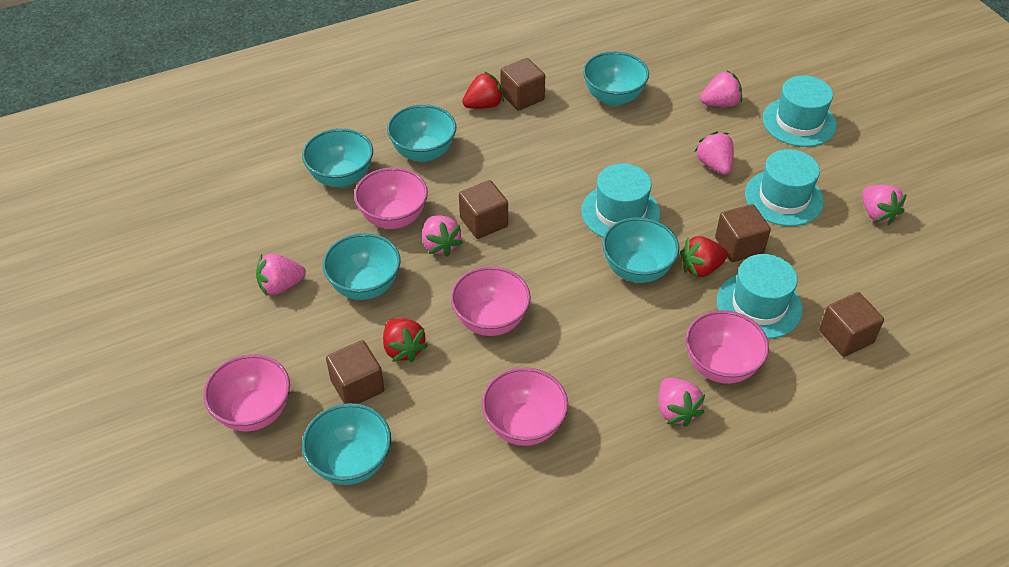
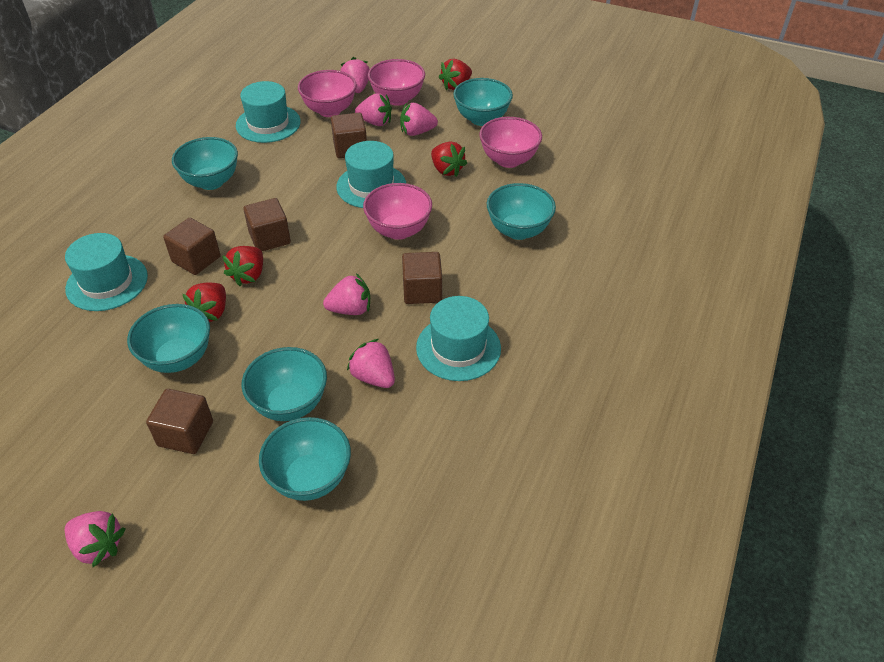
pink bowl: [203,354,290,431] [354,167,428,229] [451,266,531,336] [482,367,568,446] [685,310,769,384] = 5 -> [298,70,357,117] [363,183,432,240] [368,59,425,106] [479,117,542,168] = 4
red strawberry: [383,318,428,362] [462,71,504,109] [680,236,728,278] = 3 -> [183,283,226,322] [222,246,263,286] [431,142,467,177] [439,59,472,90] = 4

